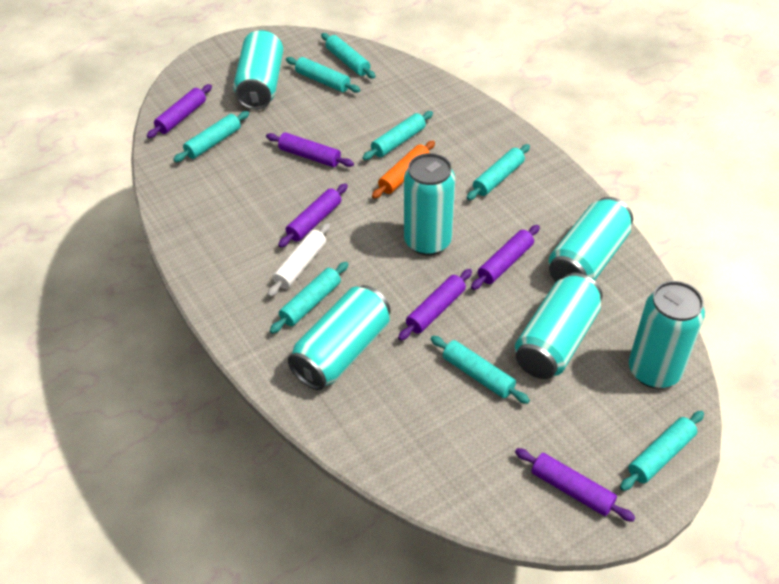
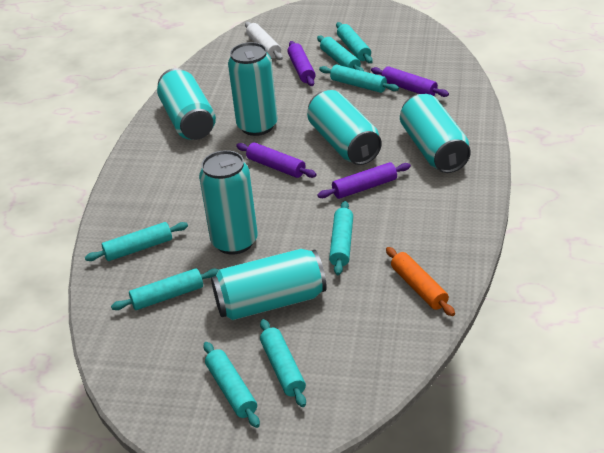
purple rolling pin: [147,84,212,138] [266,132,354,167] [278,183,348,248] [398,269,472,341] [471,225,540,290] [515,448,635,522] = 6 -> [236,143,317,178] [288,41,316,86] [317,162,411,199] [371,66,449,97] = 4

